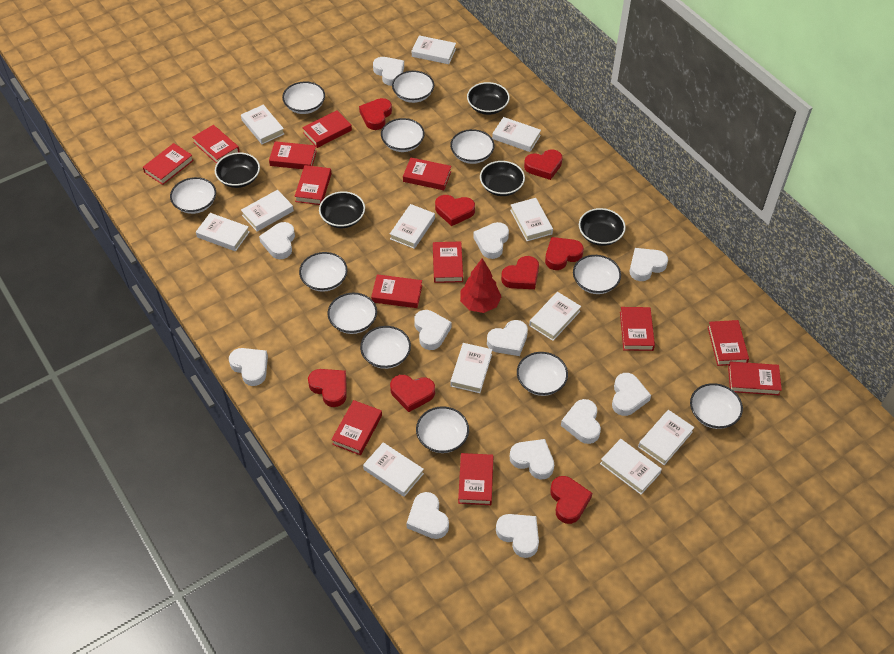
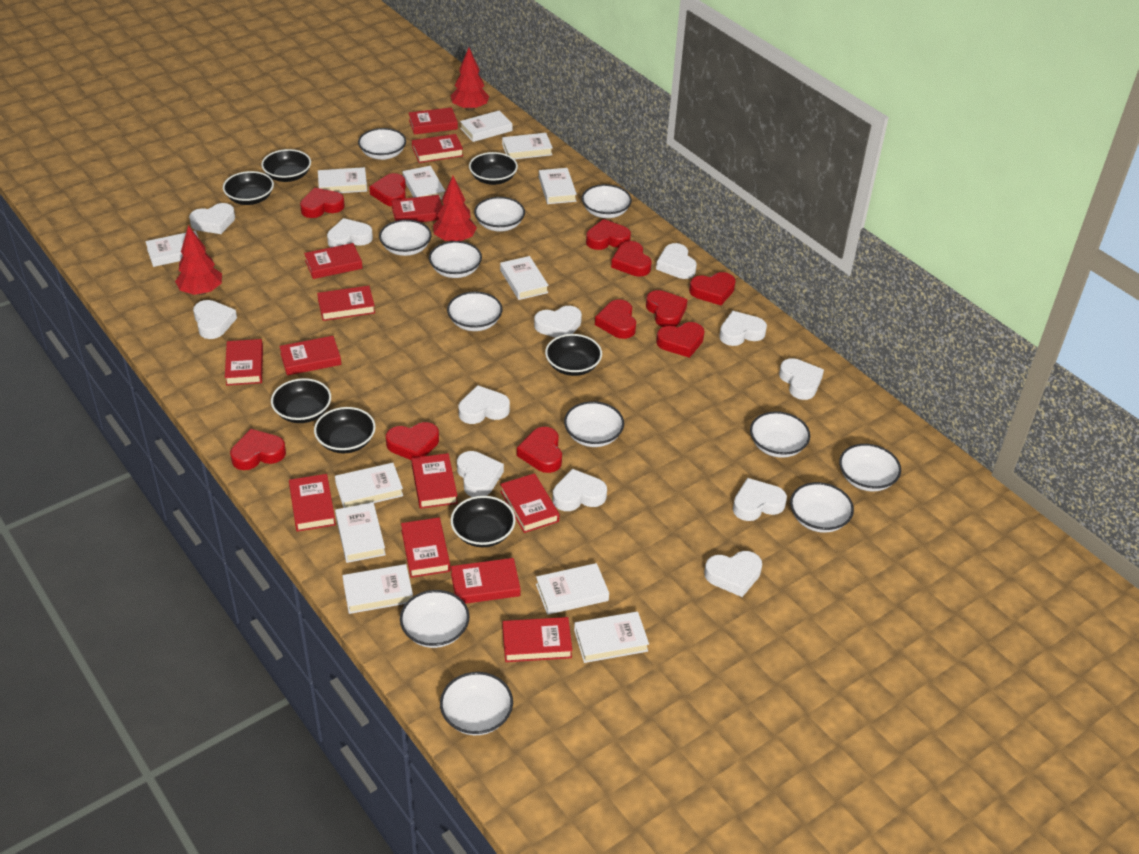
black bowl: [215,153,260,188] [319,191,365,228] [467,82,510,115] [480,161,525,196] [579,208,626,246] = 5 -> [223,171,274,205] [261,149,311,182] [271,378,331,423] [314,407,376,453] [451,496,516,547] [469,152,518,185] [545,334,602,376] = 7
red heart: [308,369,347,407] [359,98,392,130] [390,375,435,412] [435,195,475,226] [501,256,539,289] [524,149,563,180] [545,237,584,270] [551,476,592,524] = 8 -> [230,429,286,470] [300,188,345,218] [369,173,406,207] [386,422,439,460] [517,427,562,473] [586,219,631,250] [595,299,636,339] [611,241,652,277] [646,290,688,327] [656,322,705,358] [689,272,736,305] = 11
red tree: [460,258,502,313] = 1 -> [175,225,222,295] [433,176,477,241] [451,48,489,111] = 3

